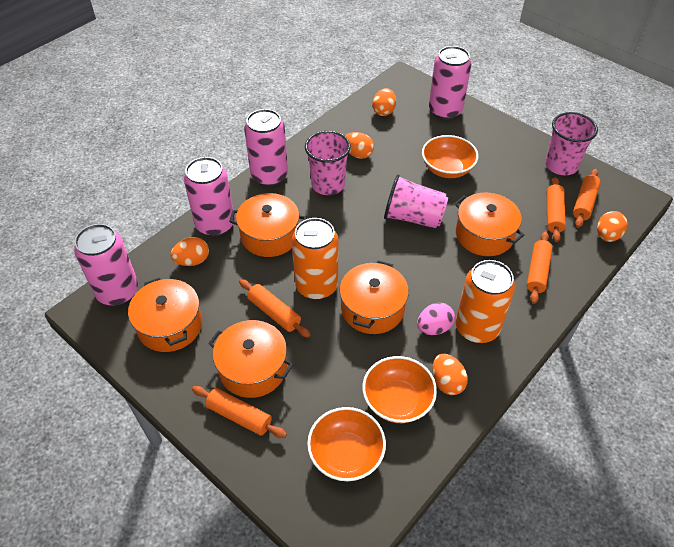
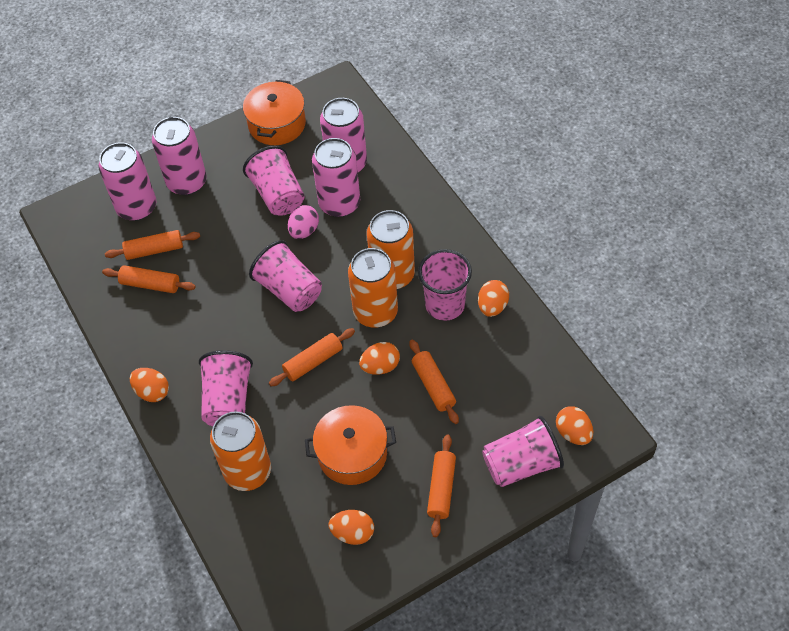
orange bowl: [307,407,386,481] [362,356,437,423] [422,135,478,178] = 3 -> none = 0
orange can: [292,218,338,300] [456,260,515,343] = 2 -> [210,411,271,491] [348,248,398,328] [367,210,415,289] = 3
orange pot: [128,277,202,352] [208,320,294,398] [229,193,307,257] [340,260,409,334] [454,192,525,256] = 5 -> [243,80,306,145] [305,405,396,485] = 2
pink cup: [305,131,351,195] [384,174,448,228] [545,112,598,175] = 3 -> [199,350,253,426] [243,146,304,216] [249,240,322,312] [418,249,472,321] [482,416,564,487] = 5

